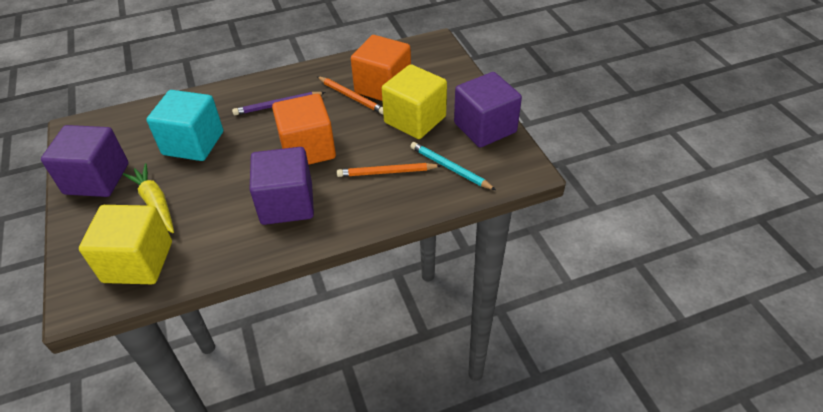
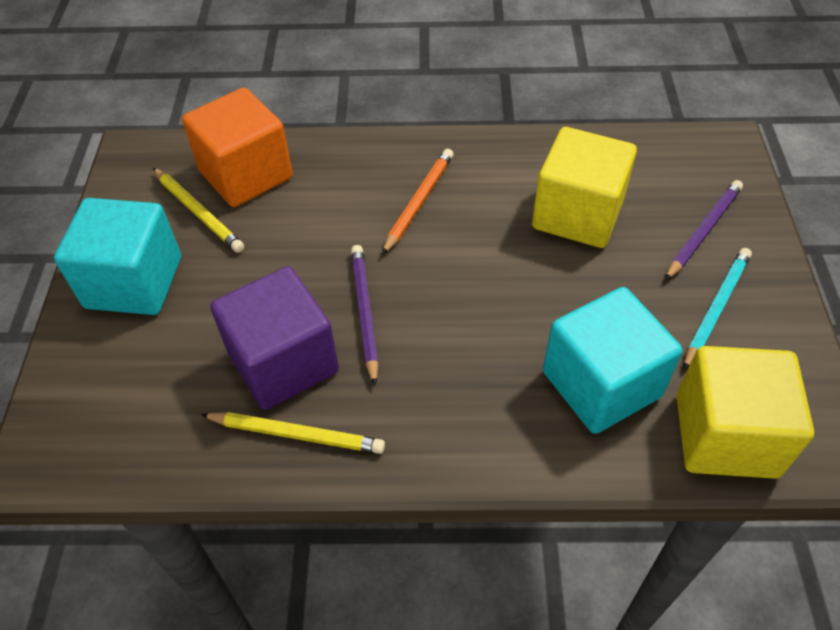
orange cube: [272,94,336,165] [351,35,411,101] = 2 -> [182,87,293,207] = 1
orange pencil: [317,76,383,114] [337,163,442,177] = 2 -> [382,149,454,255] = 1
purple cube: [41,125,128,197] [249,147,314,225] [454,72,522,148] = 3 -> [210,266,339,410] = 1
purple pencil: [232,92,325,115] = 1 -> [351,245,379,386] [665,180,743,280] = 2
turquoise cube: [146,90,223,161] = 1 -> [54,198,181,315] [543,287,682,434] = 2
yellow carrot: [123,163,174,233] = 1 -> none = 0
yellow pencil: none = 0 -> [153,168,244,253] [201,412,385,454] = 2

